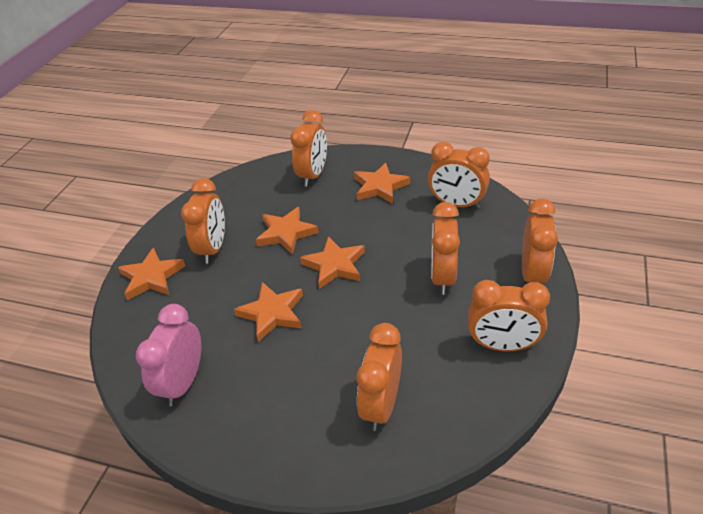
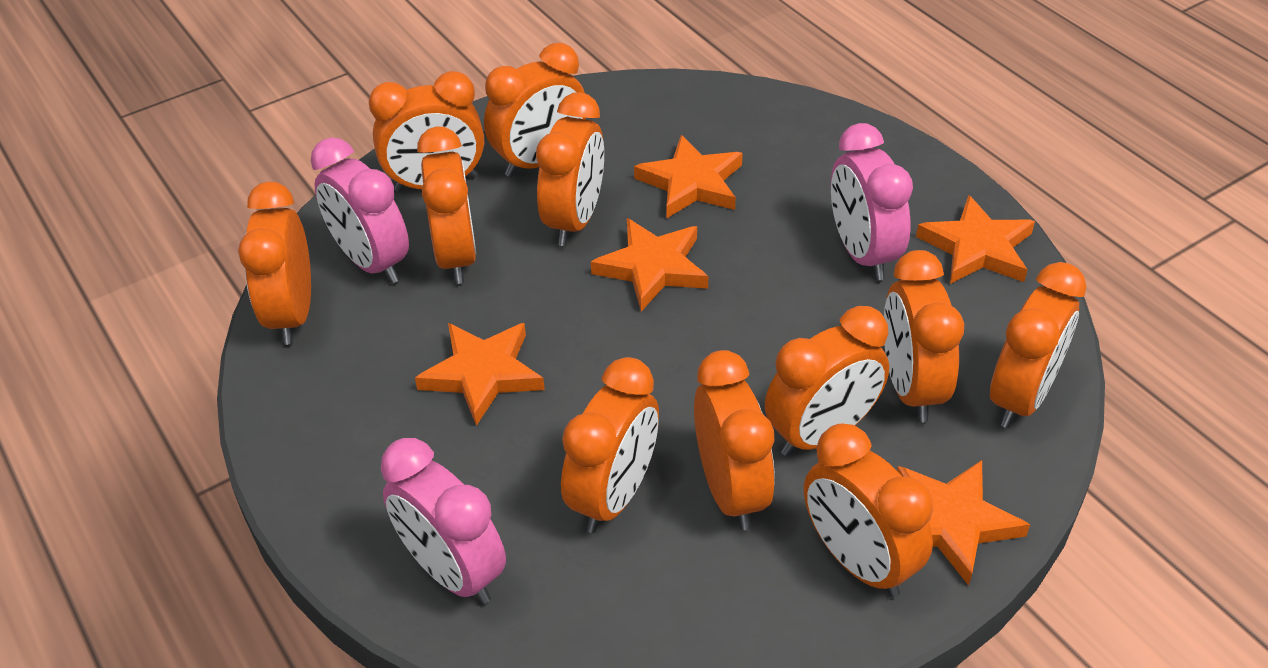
orange clock: [181,178,225,264] [290,110,327,187] [357,323,402,431] [428,142,490,209] [431,202,460,295] [468,280,550,351] [522,199,558,283] = 7 -> [238,182,311,345] [369,71,484,192] [417,126,476,284] [484,43,586,177] [536,92,604,246] [561,357,659,533] [694,350,775,530] [765,306,889,456] [804,423,933,598] [884,250,964,422] [990,262,1086,428] = 11
pink clock: [136,304,201,406] = 1 -> [311,137,409,284] [381,438,506,604] [831,123,913,280] = 3

